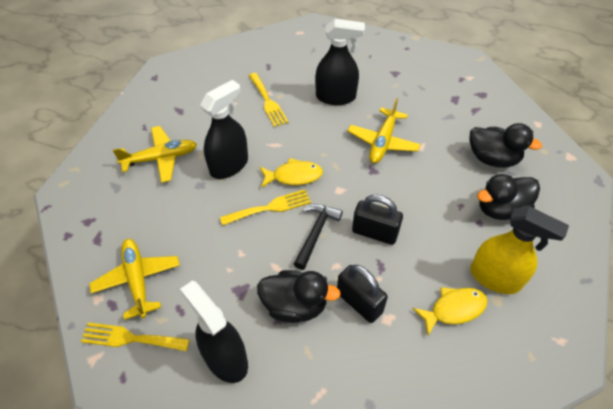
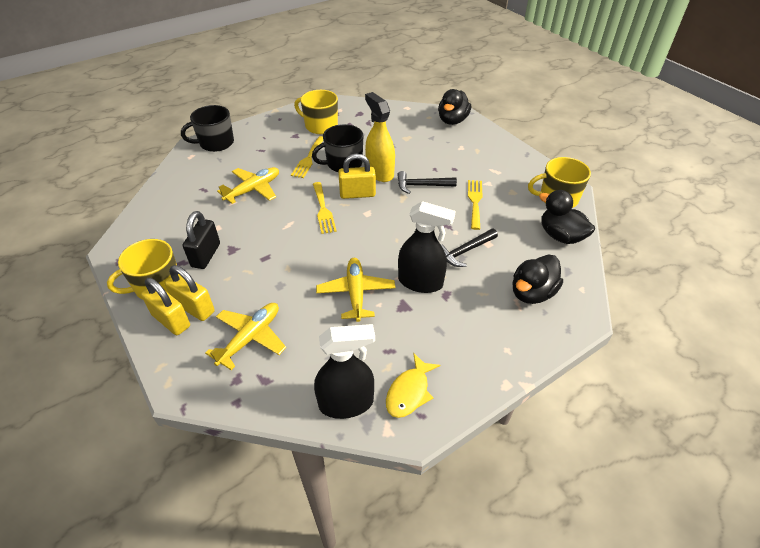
black hammer: [294,204,343,270] = 1 -> [397,171,457,194] [441,229,498,267] = 2
black mug: none = 0 -> [181,105,234,152] [312,124,363,172] = 2
black padlock: [337,265,388,323] [352,194,403,245] = 2 -> [183,211,220,269] = 1
black spray bottle: [180,281,248,383] [200,80,248,179] [315,19,365,105] = 3 -> [314,324,375,419] [398,201,456,293] = 2
yellow fish: [260,158,323,188] [413,287,488,335] = 2 -> [386,353,440,418] = 1
yellow mug: none = 0 -> [107,239,177,300] [294,90,338,134] [528,157,591,208] = 3
yellow padlock: none = 0 -> [141,278,190,335] [165,265,215,321] [338,154,376,199] = 3

